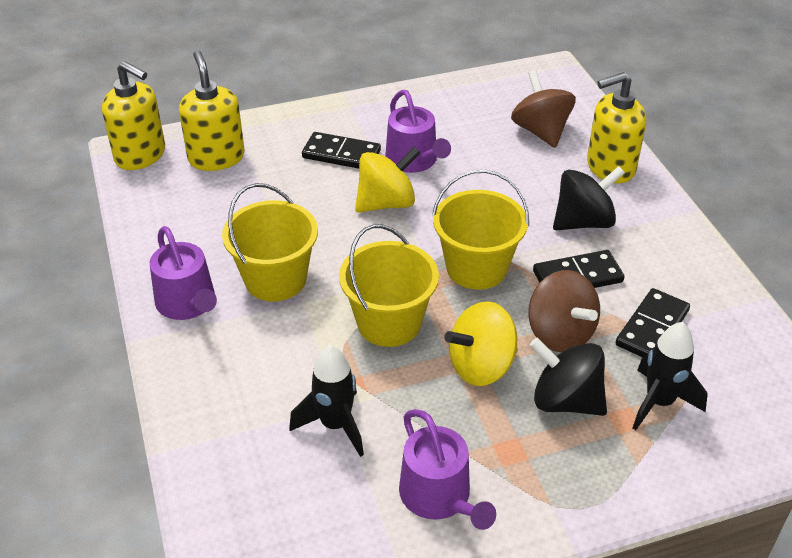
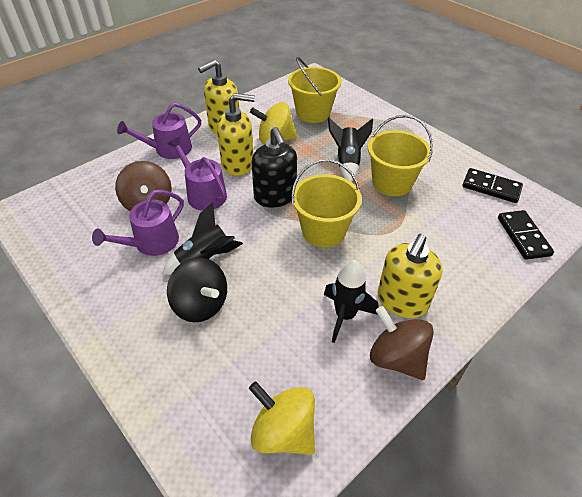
black domino: [302,132,381,169] [533,250,625,288] [616,288,690,357] = 3 -> [462,168,523,203] [498,210,554,260] = 2
black rocket: [289,345,364,457] [633,322,707,430] = 2 -> [162,202,243,275] [324,260,378,343] [328,118,373,182] = 3
black soap dispenser: none = 0 -> [251,127,297,208] = 1
black spinning top: [530,338,607,416] [553,166,625,230] = 2 -> [167,257,227,322] = 1

